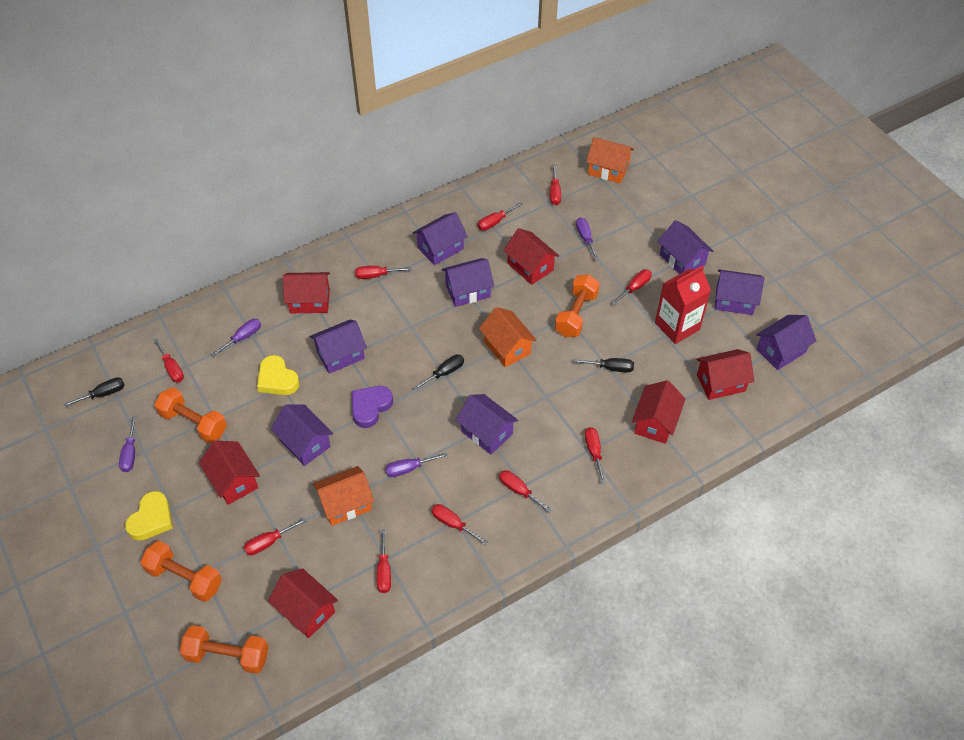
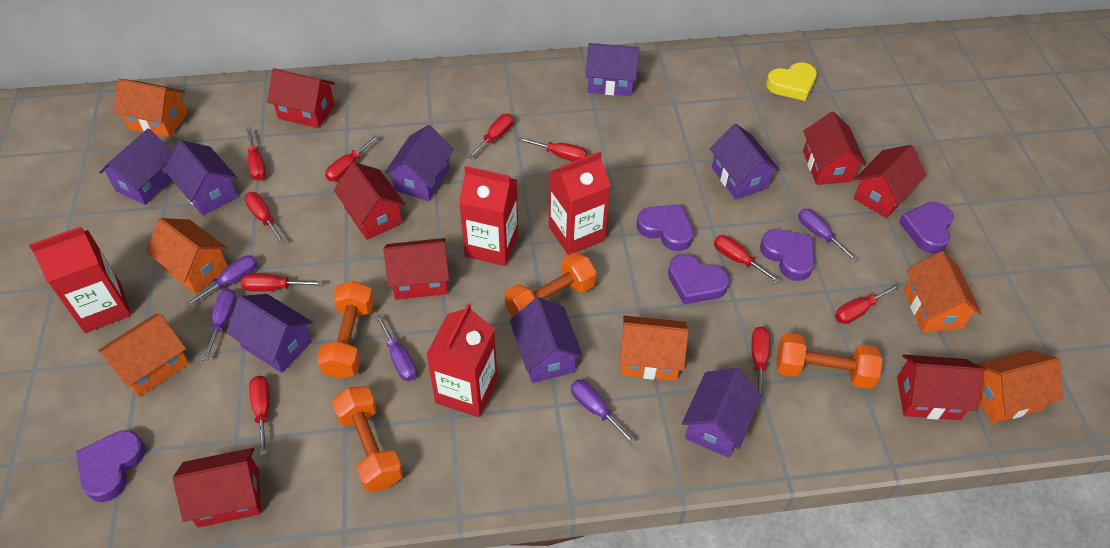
black screwdriver: [63,377,125,407] [413,354,464,390] [574,358,634,373] = 3 -> none = 0
orange house: [313,466,374,526] [479,307,537,367] [586,137,634,184] = 3 -> [98,314,189,397] [114,78,188,138] [146,218,228,294] [619,316,689,381] [904,251,982,332] [976,350,1063,423] = 6
purple heart: [352,386,393,428] = 1 -> [76,430,145,502] [637,204,694,251] [668,254,729,304] [760,229,815,281] [899,202,954,254] = 5
purple screwdriver: [119,416,136,472] [211,319,261,357] [385,452,448,477] [576,218,599,260] = 4 -> [185,255,257,307] [202,289,237,361] [375,314,417,381] [571,379,636,444] [798,209,858,262] = 5
red carton: [655,266,711,344] = 1 -> [29,227,131,333] [426,303,497,418] [459,166,518,266] [549,151,611,255] = 4
red house: [199,440,260,505] [268,568,338,638] [283,272,330,313] [503,228,559,285] [632,380,685,444] [696,349,754,400] = 6 -> [173,448,261,528] [267,68,335,128] [334,162,406,240] [384,238,449,300] [803,112,866,185] [853,145,926,218] [897,355,984,420] = 7
yellow heart: [125,491,173,541] [257,355,299,395] = 2 -> [766,62,817,101] = 1

